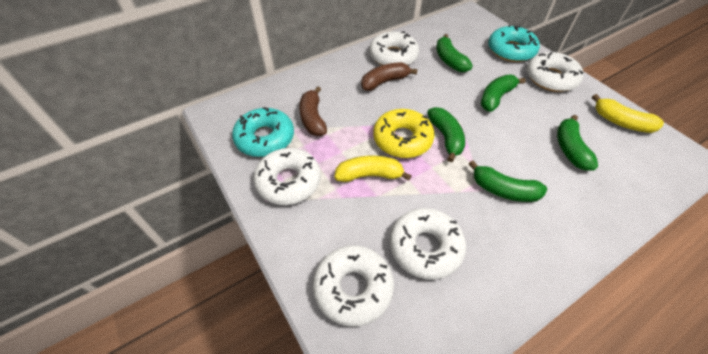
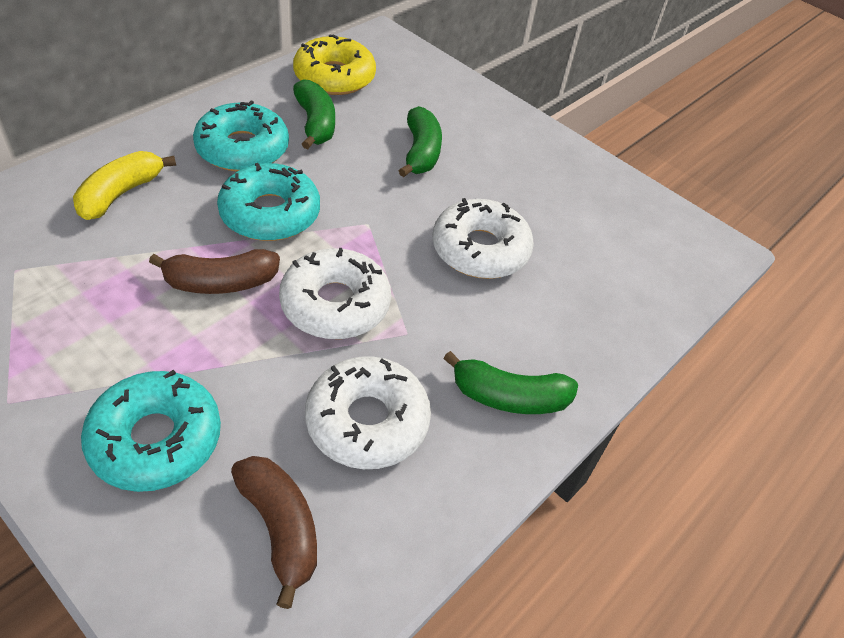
green banana: [427,107,465,162] [436,34,473,72] [469,161,547,202] [481,75,526,112] [557,115,598,171] = 5 -> [293,79,335,149] [399,106,442,177] [443,351,578,414] = 3
turquoise donut: [232,107,294,157] [488,24,540,62] = 2 -> [81,370,221,492] [193,100,289,172] [217,163,320,241] = 3
white donut: [254,148,321,205] [313,245,394,327] [369,31,419,65] [390,208,466,280] [527,52,584,92] = 5 -> [279,248,391,339] [305,356,431,469] [433,198,534,279] = 3
yellow banana: [334,156,412,182] [592,94,664,133] = 2 -> [73,151,176,220] = 1

